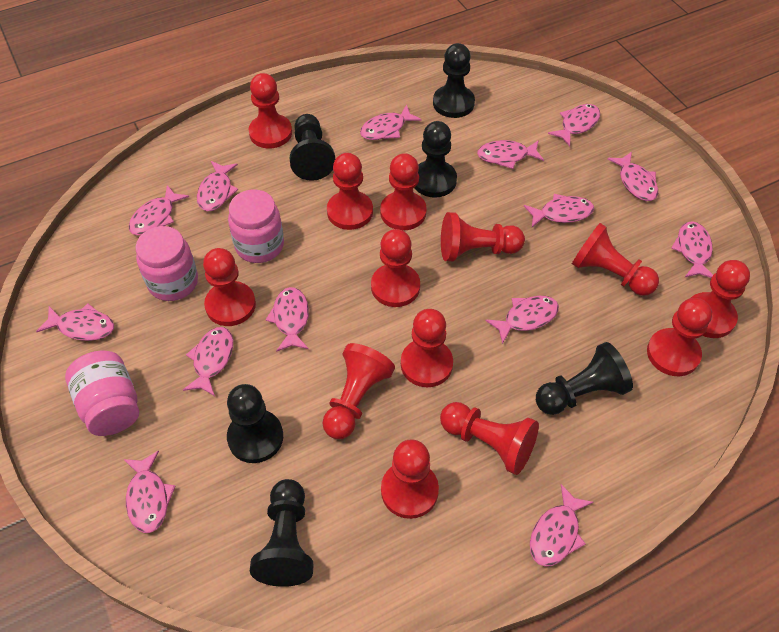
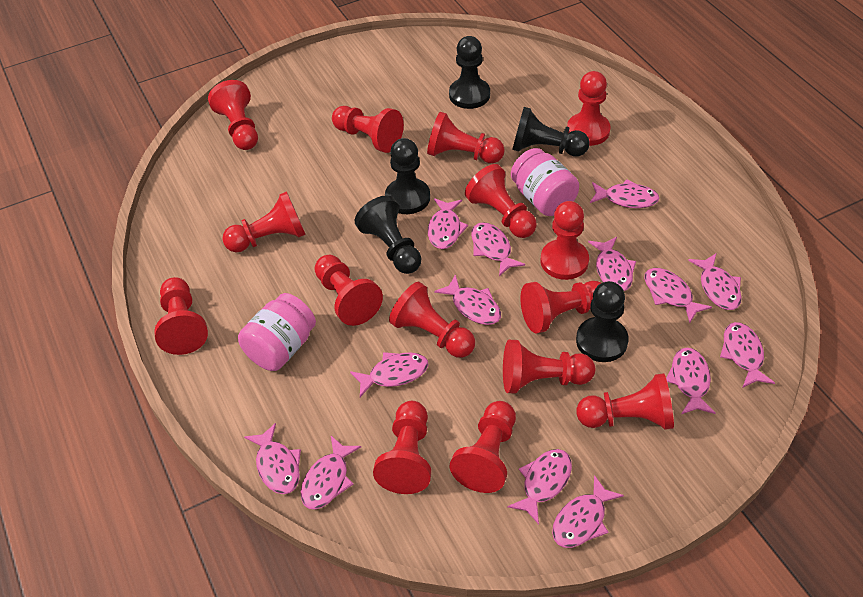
black pawn: [227,384,283,463] [250,479,314,587] [289,114,335,181] [414,121,457,198] [433,43,475,118] [536,342,633,415] = 6 -> [355,195,421,274] [385,138,430,214] [449,36,490,109] [512,107,590,157] [576,281,629,362] = 5
pink jar: [65,351,139,436] [136,226,198,301] [228,189,284,263] = 3 -> [238,293,316,371] [511,148,579,216] = 2
red pawn: [203,248,256,326] [249,73,292,148] [322,343,395,439] [327,153,373,230] [371,229,420,307] [380,153,427,230] [381,439,439,519] [401,309,453,387] [440,402,539,475] [441,212,525,261] [572,223,659,296] [647,298,712,376] [691,260,750,338] = 13 -> [154,277,208,355] [208,80,258,150] [222,191,306,252] [315,255,383,326] [332,106,404,153] [373,401,431,494] [389,282,475,358] [427,112,505,163] [450,401,516,493] [465,164,537,238] [503,340,595,394] [520,281,601,333] [541,201,589,280] [567,71,611,146] [576,373,674,430] = 15

